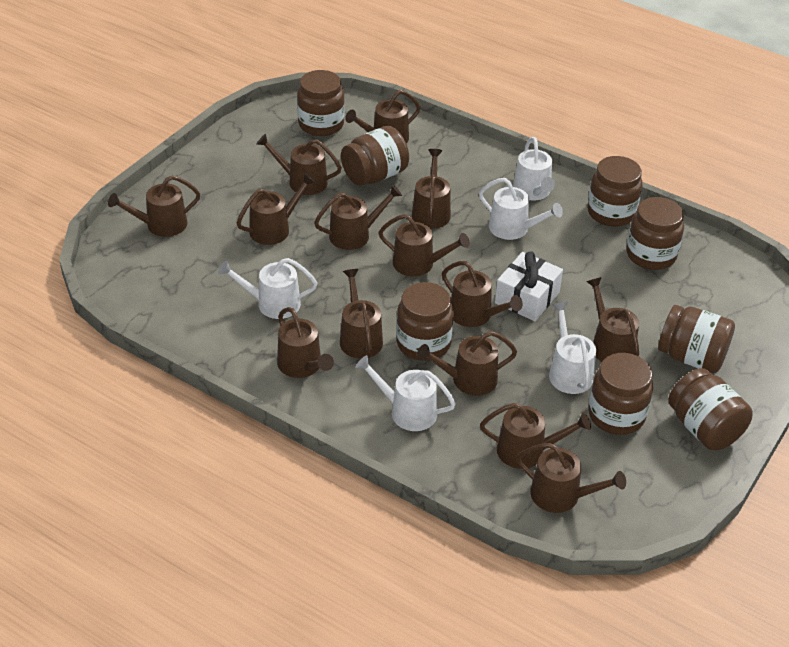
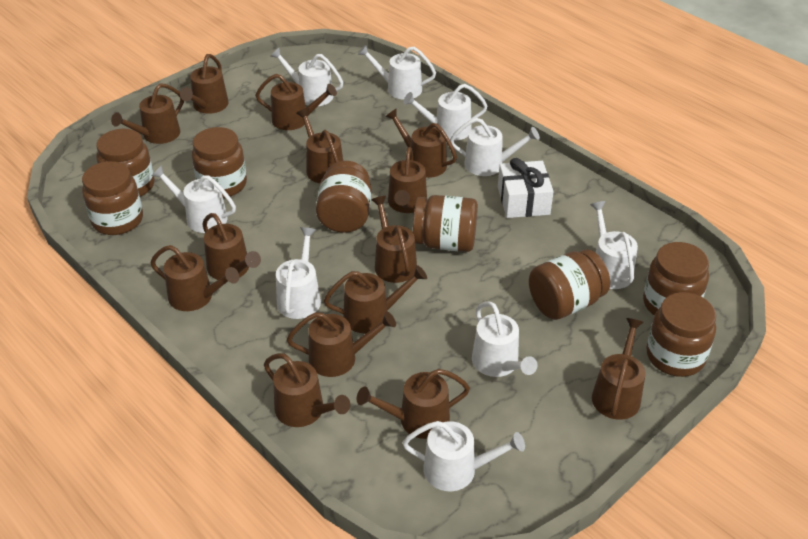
white watering can: [218,258,317,319] [355,355,456,431] [479,178,563,240] [513,137,555,200] [549,302,596,394] = 5 -> [151,165,236,233] [270,48,343,106] [276,227,321,319] [358,45,436,100] [403,84,487,141] [403,421,525,491] [450,118,540,176] [472,301,538,377] [590,201,638,289] = 9

